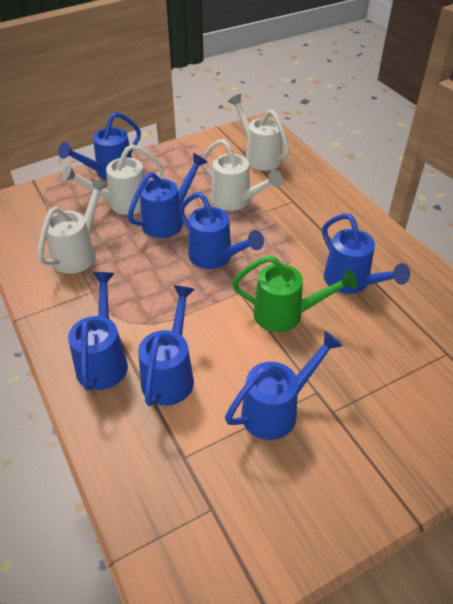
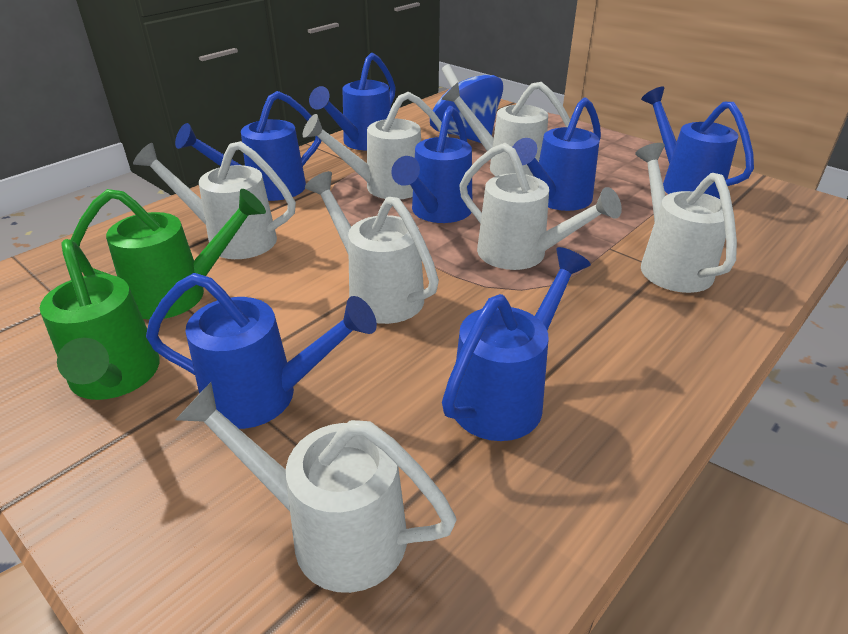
blue spinning top: none = 0 -> [430,64,503,143] = 1
green watering can: [232,256,358,332] = 1 -> [40,239,160,400] [70,189,266,320] = 2
white watering can: [37,178,108,274] [62,144,164,215] [202,139,283,211] [228,94,290,171] = 4 -> [133,141,296,259] [175,382,457,593] [303,92,449,199] [305,171,439,324] [441,82,570,176] [459,143,622,270] [635,143,737,293] = 7

